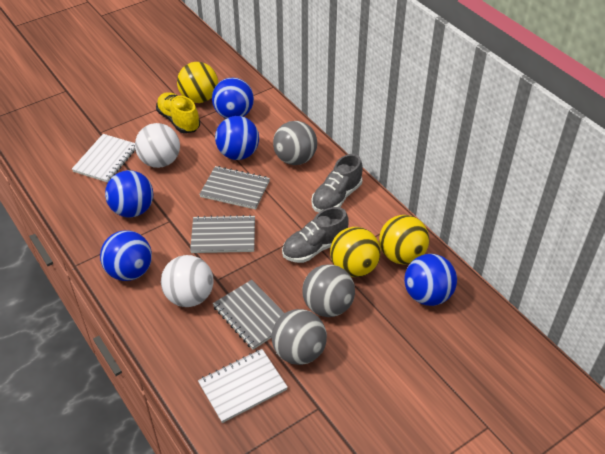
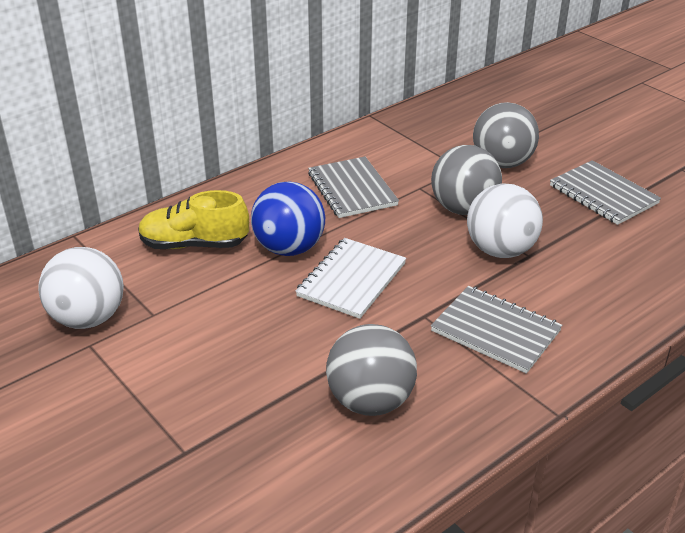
blue ball: [100,230,152,281] [105,170,153,217] [212,78,254,119] [215,116,259,160] [404,254,457,306] = 5 -> [251,181,325,256] = 1
grey shoe: [282,207,349,263] [311,154,363,212] = 2 -> none = 0
white notebook: [72,134,135,183] [198,349,288,423] = 2 -> [296,238,406,319] = 1
yellow ball: [177,62,218,103] [330,227,381,277] [379,215,429,265] = 3 -> none = 0

